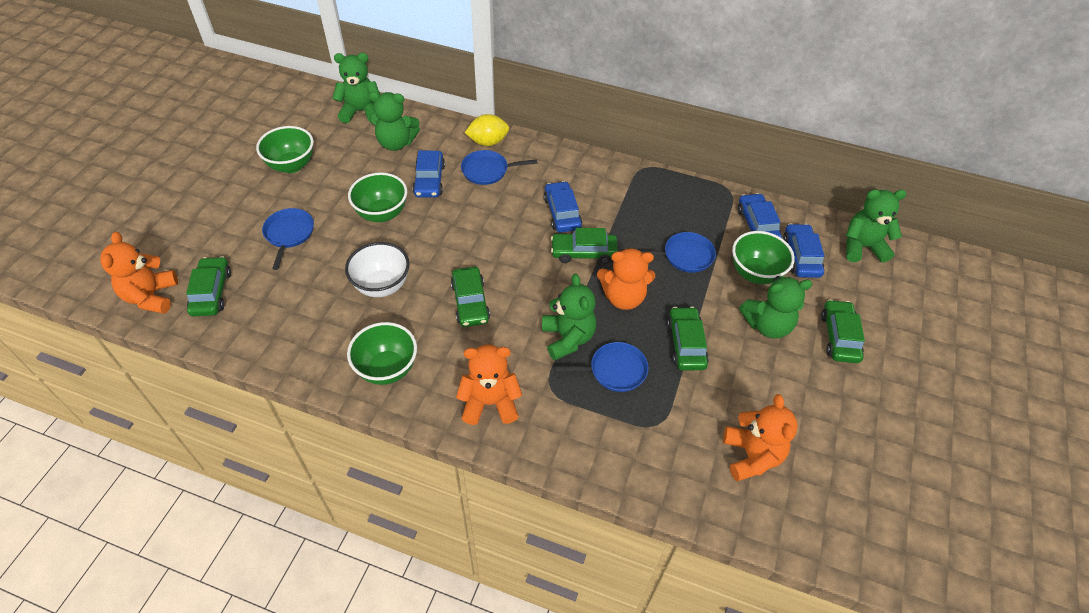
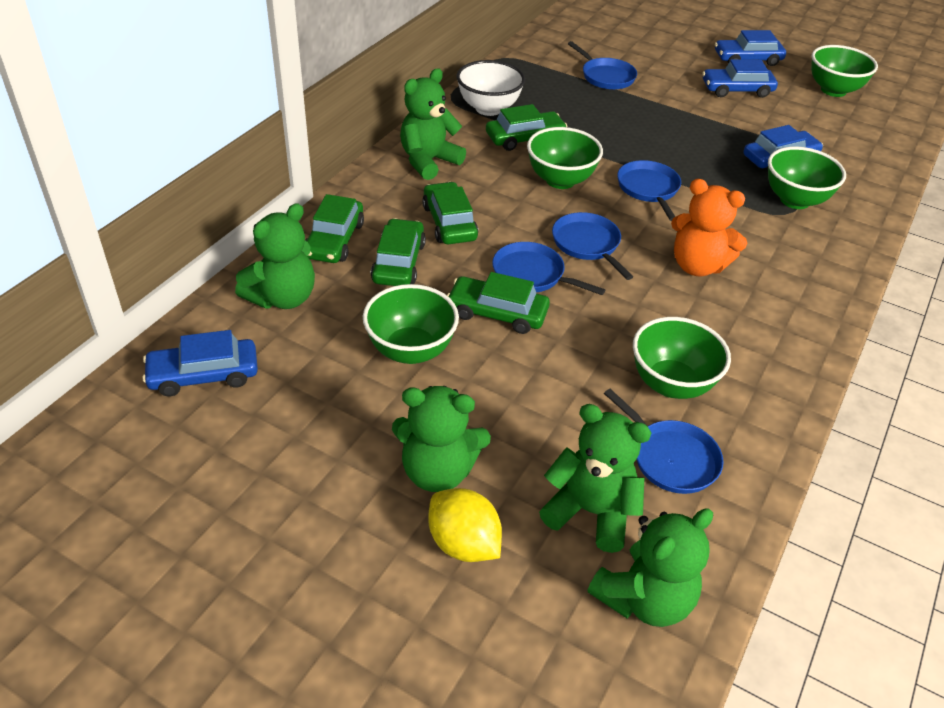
blue pan: [262,208,314,270] [461,150,538,185] [555,342,648,392] [641,232,716,273] = 4 -> [492,242,605,295] [552,212,633,280] [568,41,637,90] [604,389,724,494] [617,160,681,221] = 5
green bowl: [256,126,313,173] [347,322,417,385] [348,172,407,222] [732,231,795,284] = 4 -> [363,284,459,364] [527,127,603,189] [633,317,731,399] [768,146,846,209] [811,45,878,97] = 5
orange teddy bear: [100,232,178,314] [456,344,522,425] [597,248,655,310] [723,394,798,481] = 4 -> [671,179,747,276] = 1

